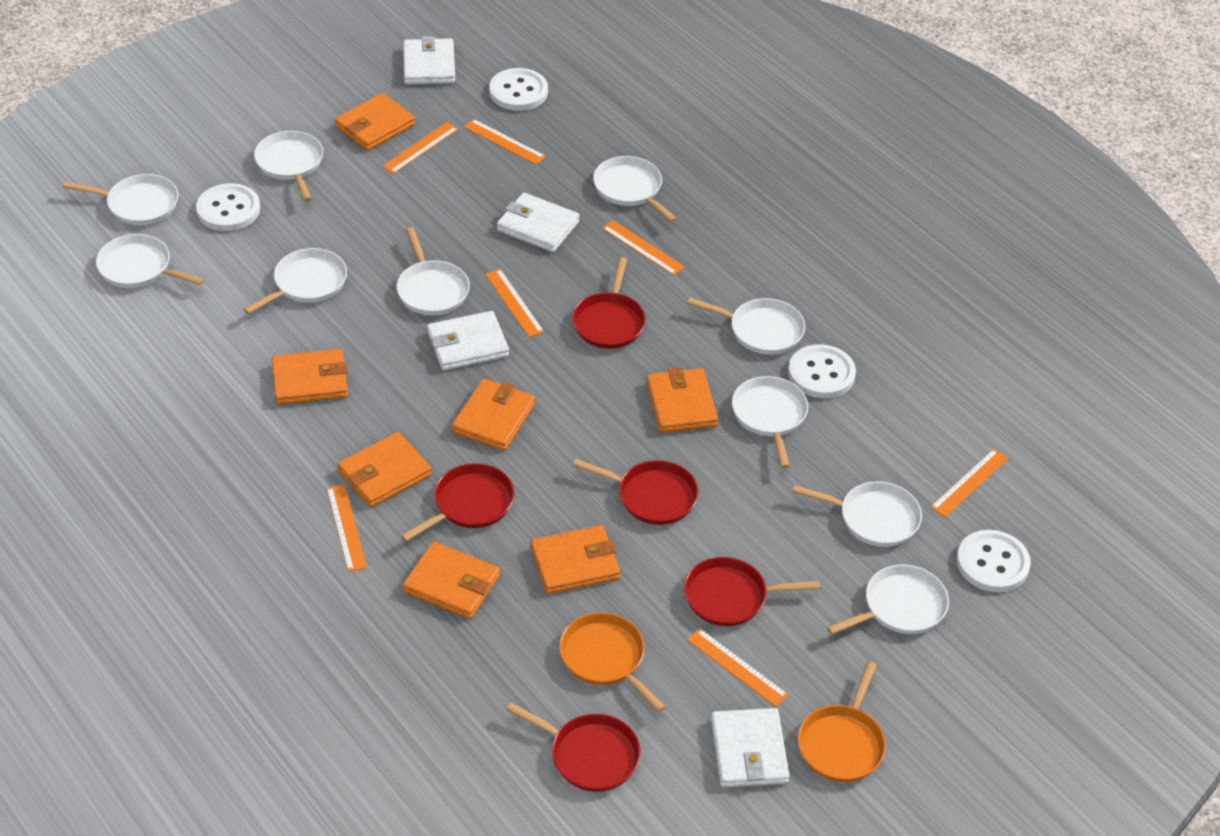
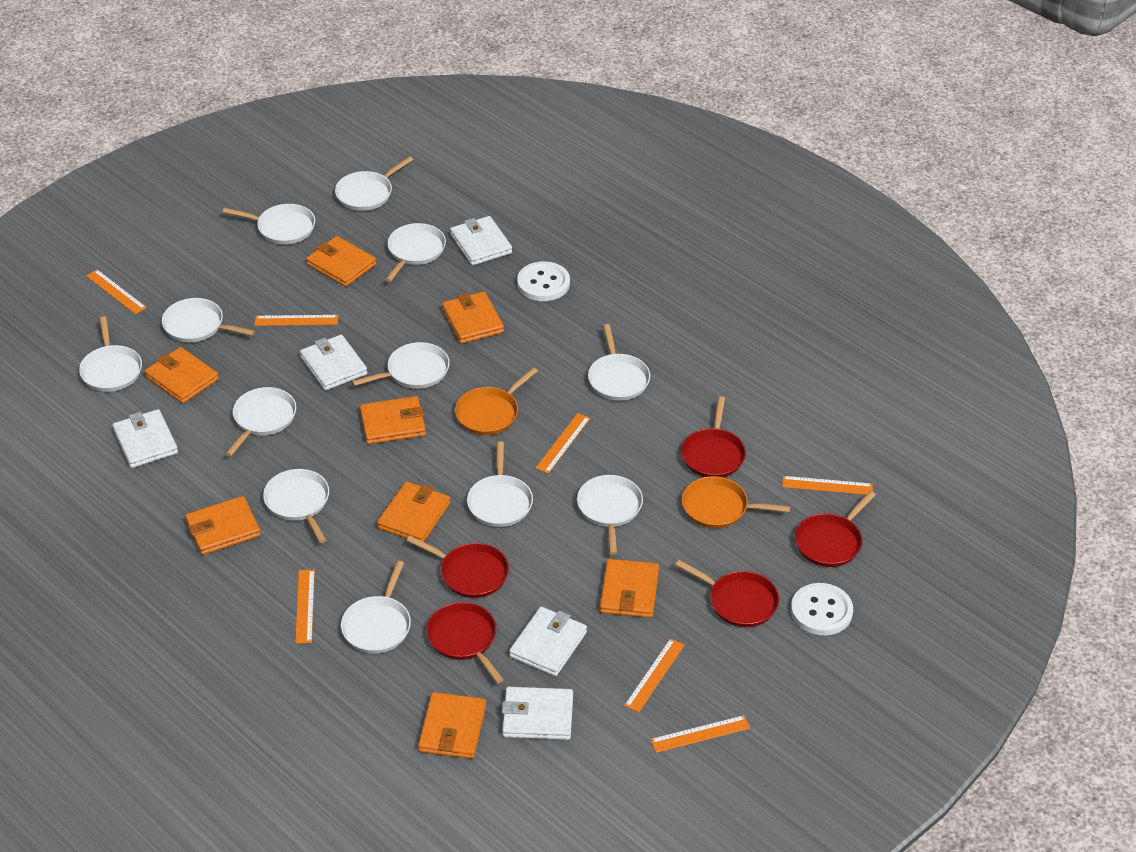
orange wallet: [272,349,348,405] [335,93,415,151] [337,432,432,507] [403,541,500,619] [452,379,535,451] [531,525,620,594] [647,367,718,433] = 7 -> [145,347,219,403] [185,496,261,555] [306,236,376,287] [360,396,426,444] [377,481,450,542] [418,692,486,759] [442,292,504,344] [600,559,659,618] = 8
white button: [196,183,260,231] [489,68,548,111] [788,344,856,399] [956,530,1031,592] = 4 -> [517,261,570,301] [791,583,853,635] = 2
white pan: [63,174,178,225] [96,234,205,288] [243,248,347,314] [254,131,323,201] [397,227,470,315] [593,156,677,222] [687,298,805,355] [732,376,808,468] [792,481,922,547] [827,564,949,635] = 10 -> [79,316,142,392] [162,298,255,342] [223,204,315,245] [225,387,296,457] [263,469,329,543] [335,156,413,211] [341,561,411,653] [352,342,450,389] [385,223,446,282] [467,441,533,527] [577,475,643,555] [588,324,650,401] = 12
white wallet: [403,36,455,85] [427,311,509,370] [497,193,580,252] [711,708,790,787] = 4 -> [113,409,178,468] [300,335,367,390] [450,216,512,265] [502,687,573,740] [509,607,587,676] = 5

